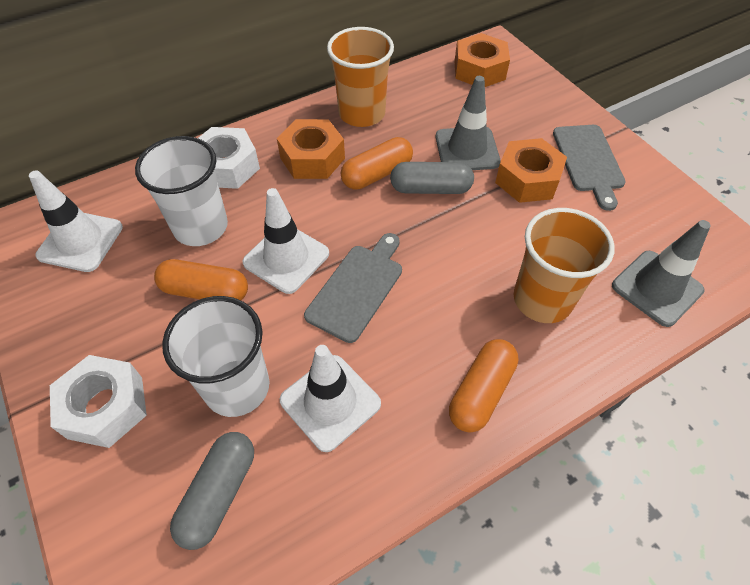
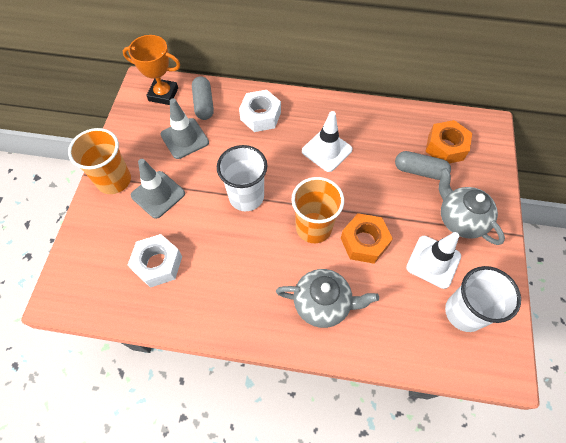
grey cutting board: [304,233,402,343] [553,125,626,211] = 2 -> none = 0
grey teapot: none = 0 -> [276,269,379,328] [439,168,505,245] = 2
orange capsule: [154,259,248,300] [341,137,413,190] [449,339,519,433] = 3 -> none = 0
orange nut: [277,119,345,179] [454,33,510,87] [495,138,567,203] = 3 -> [341,213,393,264] [425,120,472,163] = 2
orange trophy: none = 0 -> [123,35,180,105] = 1
white traffic cone: [29,171,123,272] [242,188,329,294] [280,345,381,452] = 3 -> [302,111,353,172] [406,232,461,289] = 2

